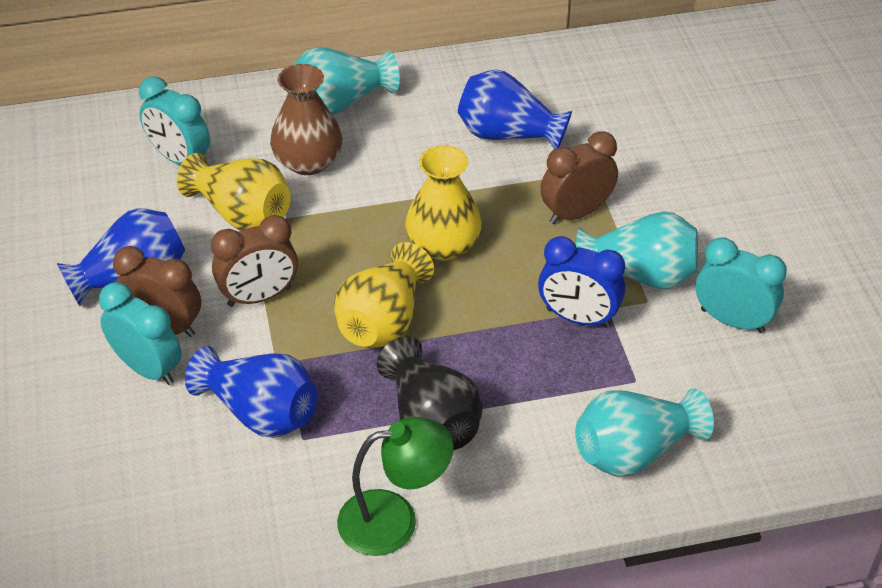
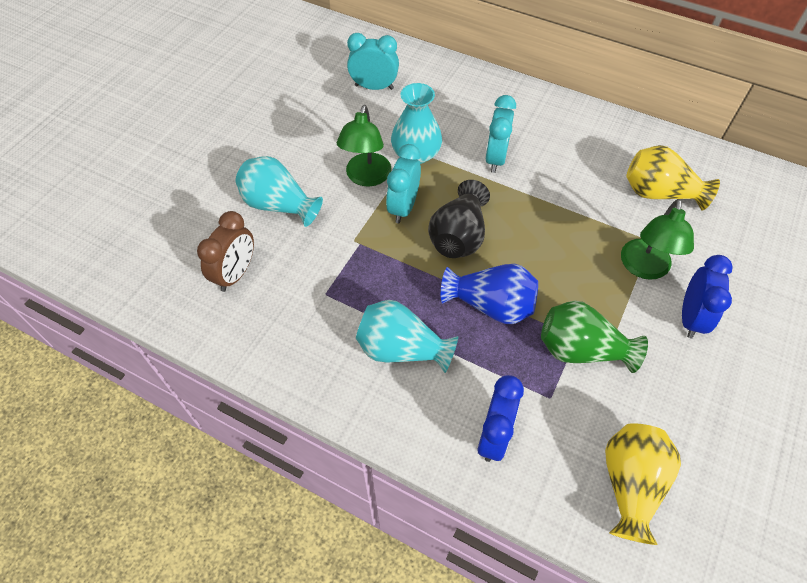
blue clock: [538,236,625,328] = 1 -> [477,375,524,462] [682,255,733,338] = 2
blue vase: [57,208,185,306] [185,346,317,438] [458,69,572,149] = 3 -> [441,264,538,324] = 1
brown clock: [113,246,201,337] [211,215,298,307] [540,131,618,224] = 3 -> [197,211,254,292] = 1
brown vase: [270,64,342,175] = 1 -> none = 0
green lamp: [337,417,454,556] = 1 -> [337,105,391,186] [621,199,694,280] = 2
green vase: none = 0 -> [541,301,648,373] = 1
yellow vase: [177,153,291,231] [334,242,434,348] [405,145,482,260] = 3 -> [605,423,681,545] [626,145,720,210] = 2

